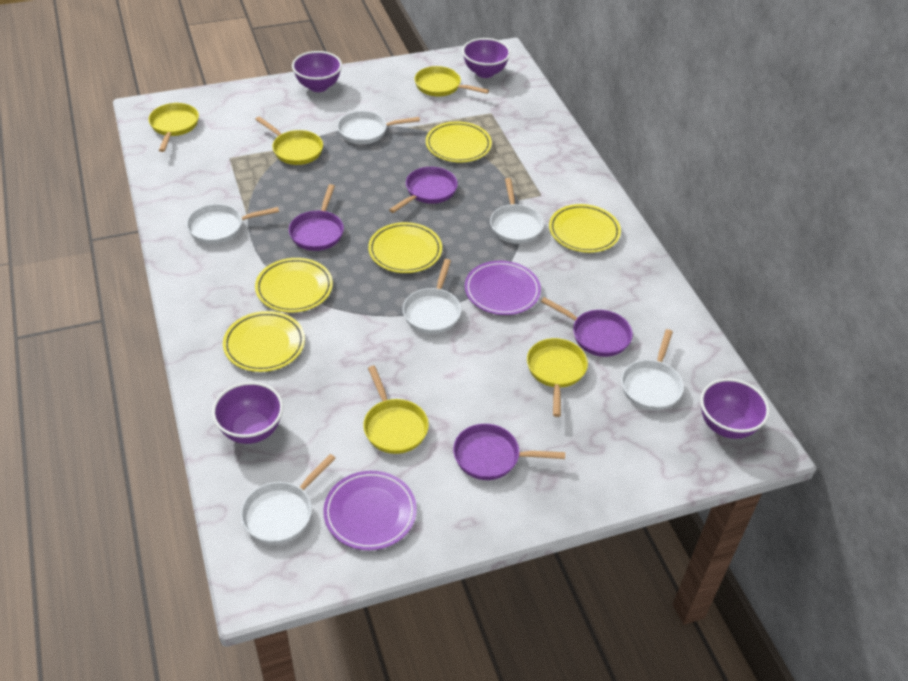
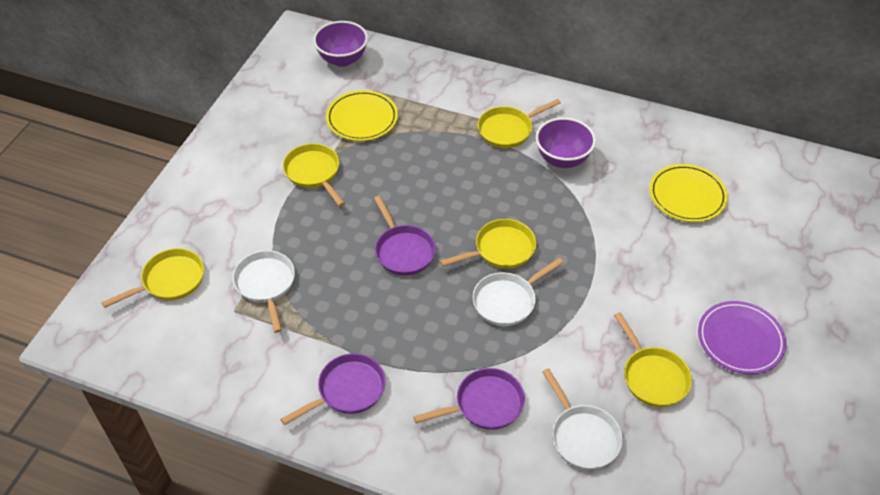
purple bowl: [212,382,283,444] [292,51,342,92] [462,38,511,78] [700,378,770,439] = 4 -> [313,21,368,67] [536,117,596,168] = 2
purple pan: [289,184,344,251] [389,167,458,213] [453,424,565,480] [541,297,633,357] = 4 -> [280,353,386,425] [374,196,436,275] [413,368,525,430] = 3
purple plate: [323,471,417,550] [465,261,541,315] = 2 -> [698,301,786,374] = 1
white pan: [186,204,279,244] [241,454,336,544] [337,111,420,144] [403,259,461,334] [490,178,544,244] [621,329,684,411] = 6 -> [232,250,295,333] [472,258,564,326] [542,368,623,470] = 3
yellow plate: [223,311,305,372] [255,258,333,312] [368,222,442,273] [426,121,492,162] [549,204,621,253] = 5 -> [326,90,398,141] [650,164,728,222] = 2

